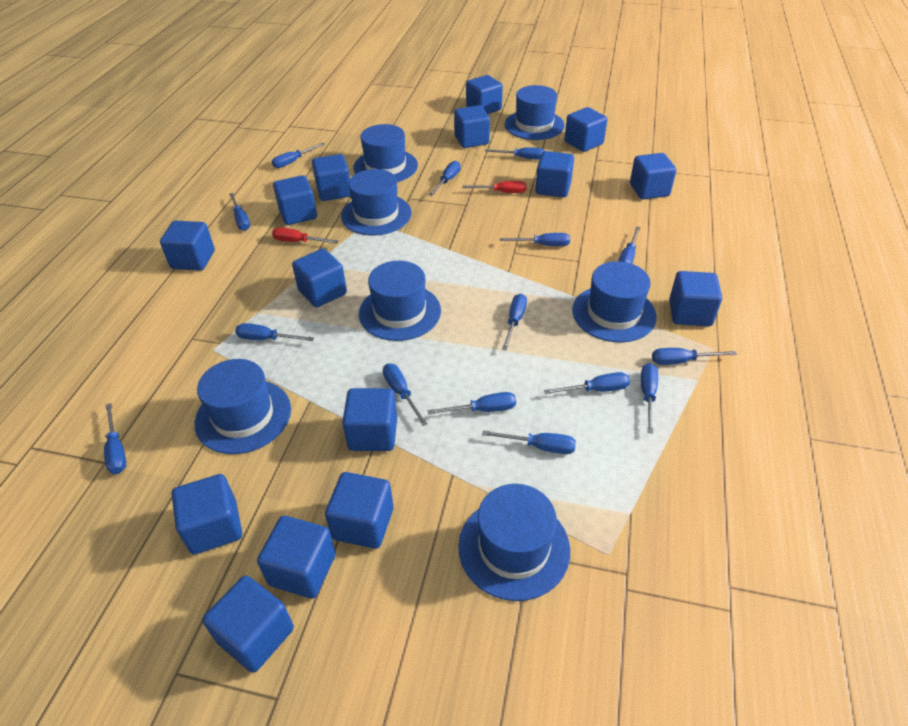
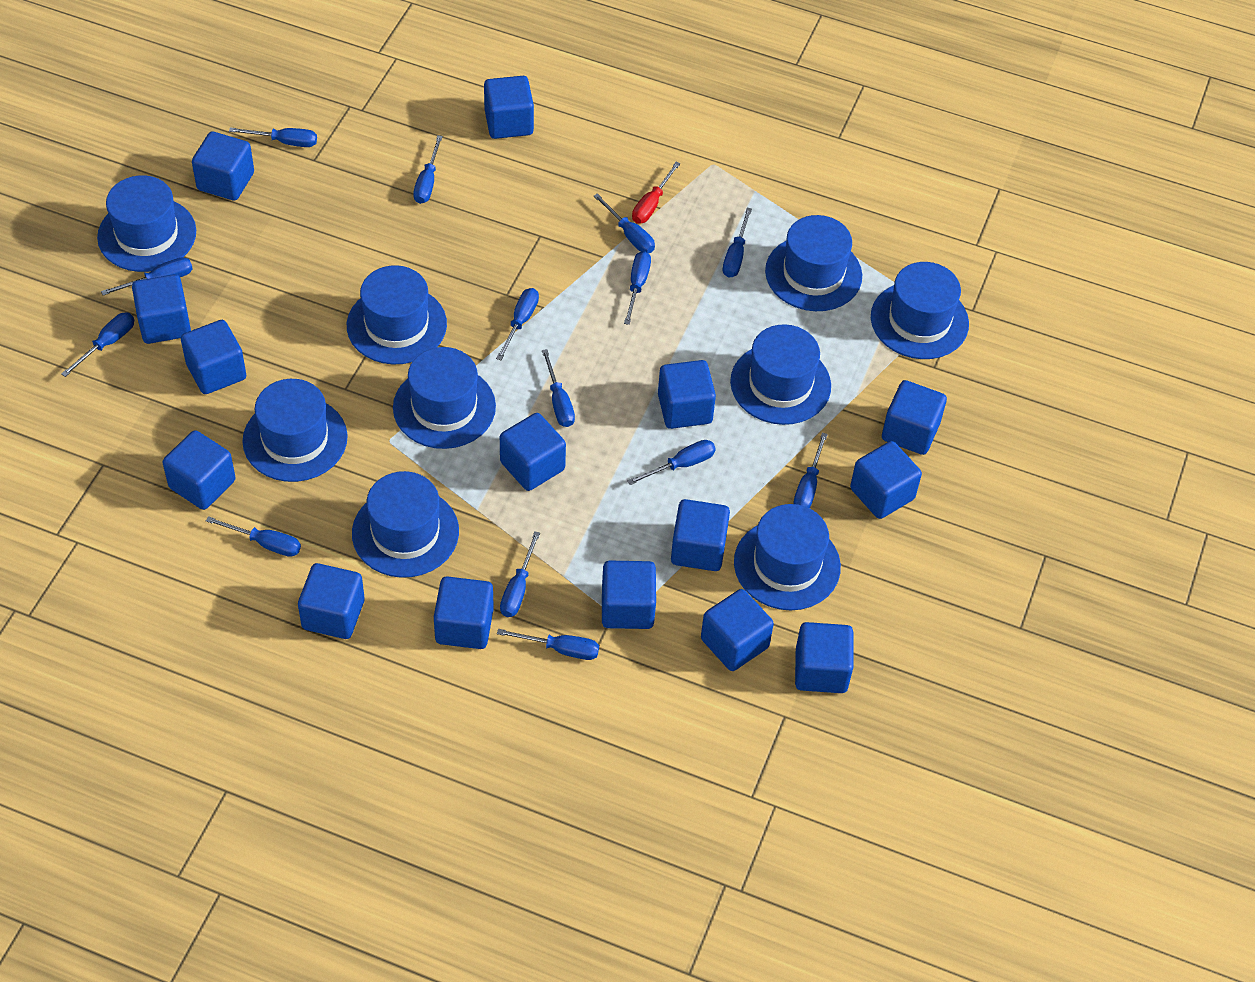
blue hat: [195,359,291,454] [341,169,411,236] [353,124,418,182] [359,261,441,341] [458,484,570,601] [505,85,565,140] [572,261,657,343] = 7 -> [97,175,196,272] [242,379,348,482] [347,265,447,365] [352,471,459,578] [393,347,496,449] [730,324,831,425] [734,504,841,610] [765,215,862,311] [871,262,969,359] = 9
blue screwdriver: [104,403,126,474] [229,193,250,231] [235,323,314,341] [272,143,324,168] [383,364,428,426] [428,392,516,415] [429,161,461,196] [482,430,576,454] [485,147,545,160] [500,233,570,246] [502,294,527,350] [544,372,630,394] [619,226,641,264] [641,363,658,434] [652,348,737,365] = 15 -> [61,312,134,377] [101,257,193,295] [206,516,301,557] [229,127,317,147] [413,135,443,204] [496,288,539,360] [497,629,599,660] [500,531,540,617] [542,349,575,427] [594,193,655,253] [624,251,651,325] [627,440,716,485] [723,208,752,278] [793,433,828,508] = 14
red screwdriver: [272,227,339,243] [462,181,526,193] = 2 -> [632,162,681,224] = 1

